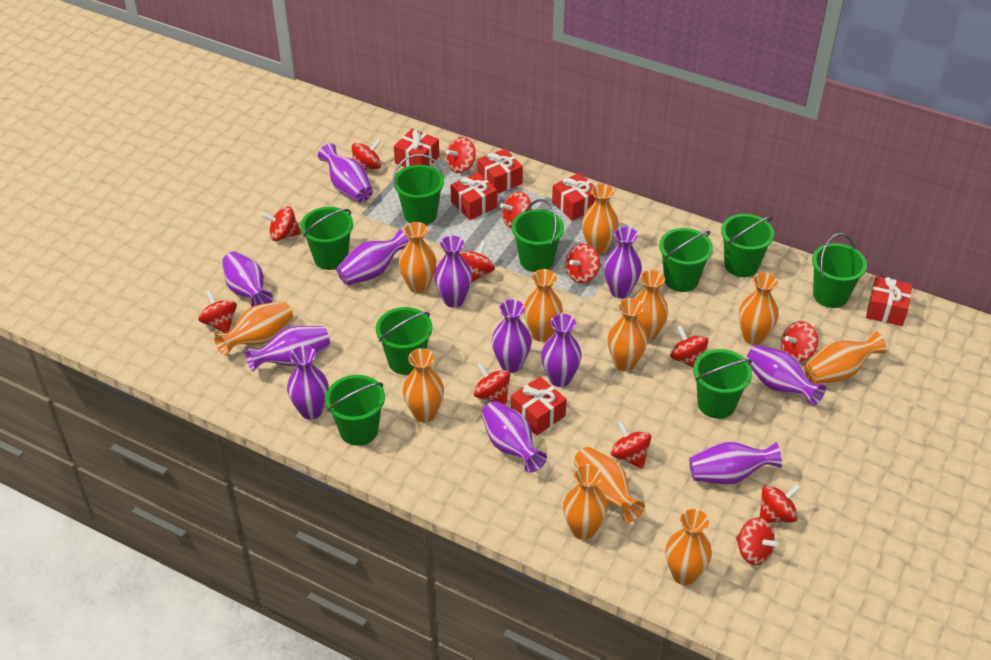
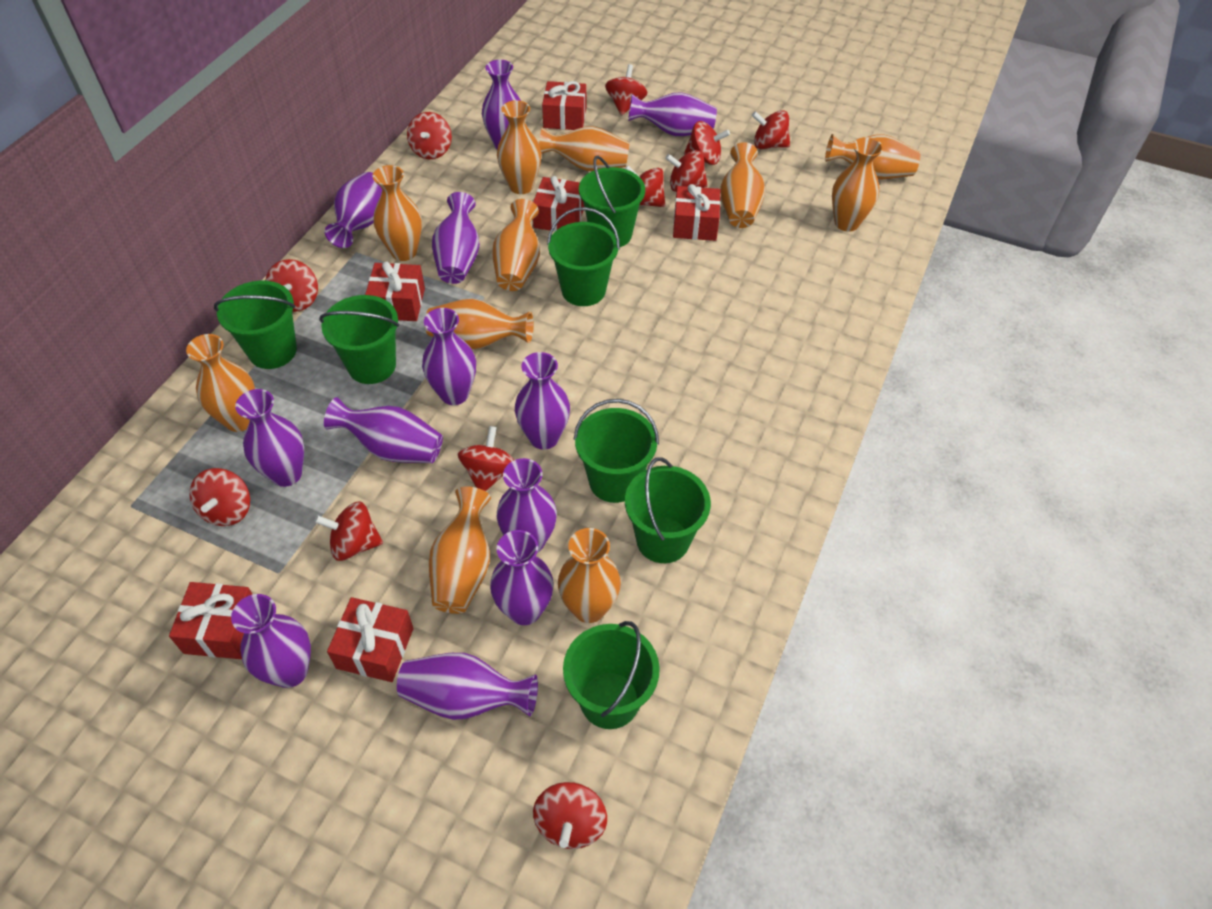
green bucket: [300,207,353,270] [325,375,385,446] [376,307,432,375] [393,154,444,225] [512,199,564,272] [659,228,713,292] [693,349,752,419] [721,214,775,277] [812,233,867,308] = 9 -> [214,281,297,369] [319,295,399,384] [547,207,620,306] [563,621,660,729] [574,399,659,503] [579,156,645,247] [625,457,711,563] = 7
orange vase: [214,301,293,356] [399,222,437,294] [403,348,444,423] [524,269,563,342] [563,464,608,540] [574,447,645,523] [582,184,619,254] [608,298,648,371] [634,270,668,343] [666,509,712,585] [739,272,779,345] [804,331,887,384] = 12 -> [186,334,255,432] [373,165,422,261] [425,299,534,350] [429,487,491,614] [492,199,540,291] [497,100,541,194] [539,126,630,171] [558,528,621,623] [720,142,765,228] [825,134,920,179] [832,137,883,232] = 11
red spinning top: [198,290,237,334] [262,206,301,241] [352,139,381,170] [446,137,476,173] [460,241,495,283] [473,363,510,405] [500,191,531,228] [565,244,600,283] [611,421,651,469] [670,325,709,367] [736,517,779,565] [760,484,801,523] [781,321,818,362] = 13 -> [190,468,250,526] [265,259,318,312] [314,501,383,561] [407,112,452,159] [458,426,514,491] [533,782,607,849] [605,64,647,115] [625,165,665,207] [665,150,708,192] [684,121,730,165] [752,110,790,149] = 11

